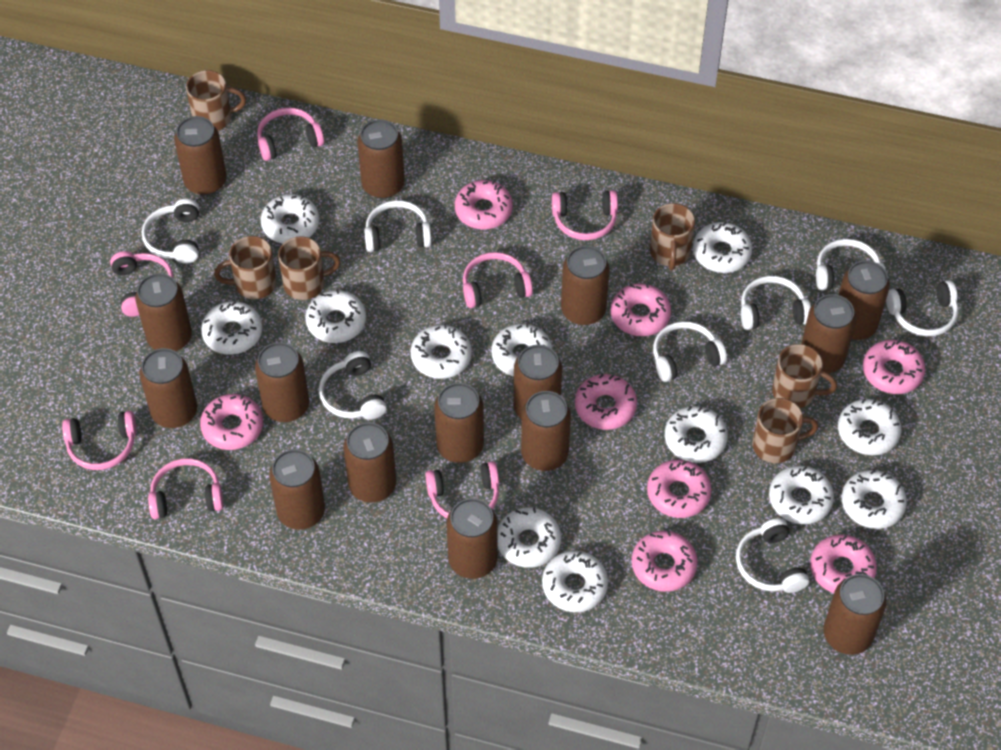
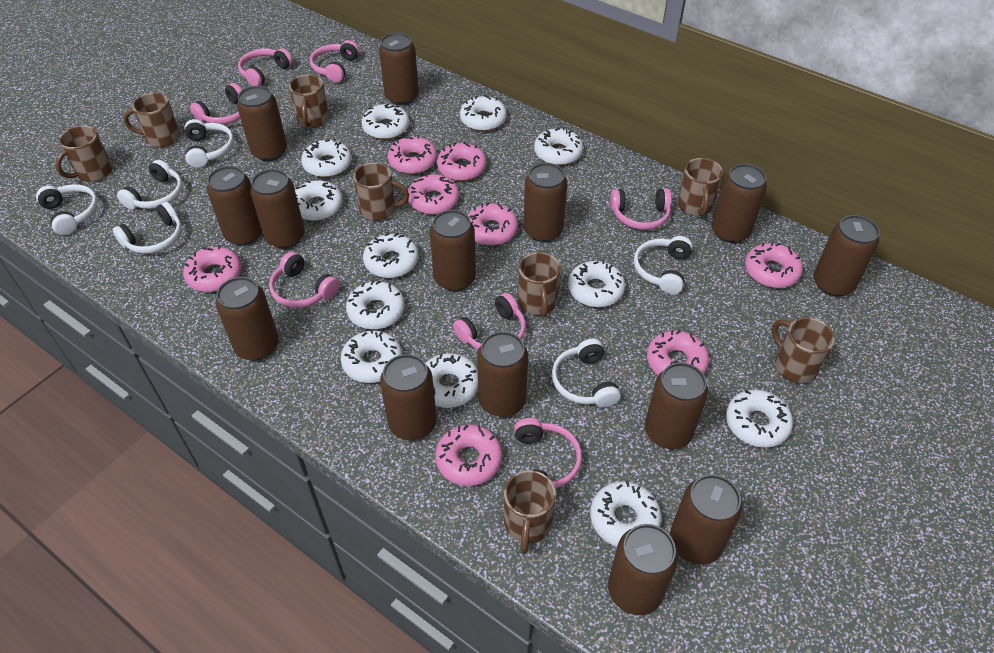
brown can: [135,273,192,351] [139,348,197,428] [174,116,227,195] [255,342,309,422] [269,449,325,530] [343,422,396,503] [357,119,405,199] [434,383,484,463] [446,498,498,579] [513,345,562,419] [521,391,571,471] [561,246,610,325] [801,294,856,373] [823,574,886,655] [839,260,890,340] = 15 -> [207,166,262,245] [215,277,279,361] [237,86,287,161] [250,169,305,249] [379,33,419,105] [380,354,437,440] [430,210,476,291] [477,331,528,417] [523,163,567,242] [608,524,678,615] [645,362,708,449] [670,474,743,565] [711,164,767,243] [813,215,880,297] = 14
brown mug: [186,70,246,130] [214,236,277,299] [278,236,341,300] [650,203,695,270] [752,398,818,463] [772,344,837,408] = 6 -> [55,125,112,182] [123,93,180,147] [289,75,329,128] [353,162,409,221] [504,470,556,554] [518,252,561,318] [678,158,723,217] [772,317,835,384] = 8
white headphones: [142,199,199,263] [319,351,387,420] [364,200,432,252] [653,322,727,382] [736,518,809,593] [741,276,811,330] [816,239,886,290] [886,280,958,336] = 8 -> [36,184,98,235] [113,202,182,254] [117,160,183,210] [184,119,234,168] [552,339,621,407] [634,236,693,294] = 6

